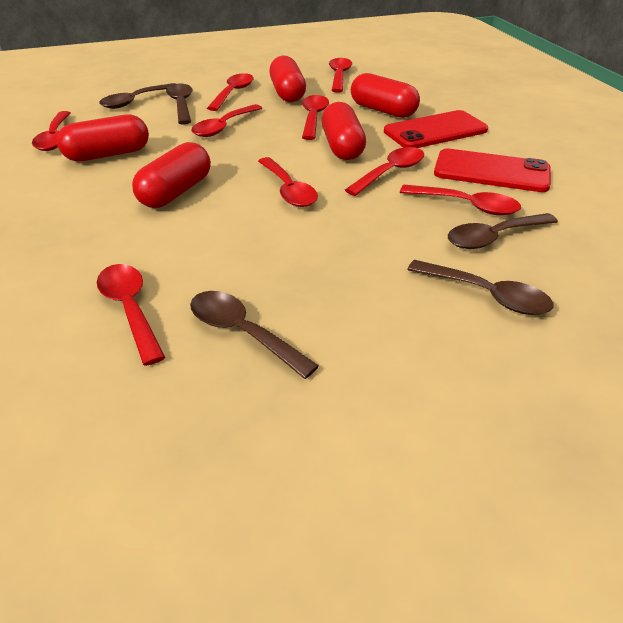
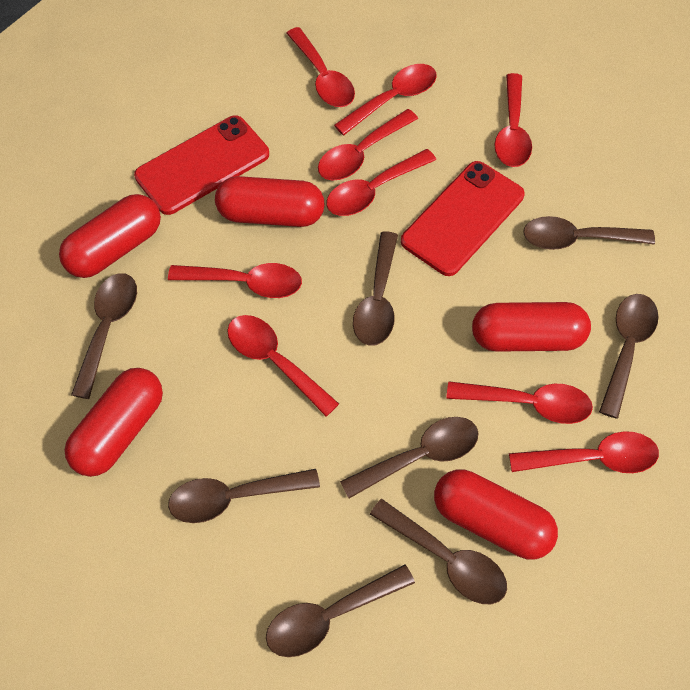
brown spoon: [99,83,175,109] [166,84,193,125] [190,291,319,379] [407,260,554,315] [448,213,558,249] = 5 -> [71,273,137,399] [168,469,320,523] [266,564,415,657] [340,417,478,498] [353,231,398,346] [370,499,507,604] [523,216,655,250] [599,294,659,419] = 8

